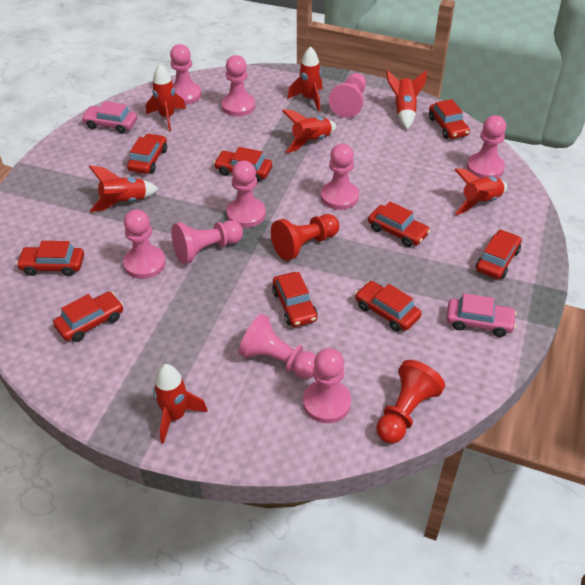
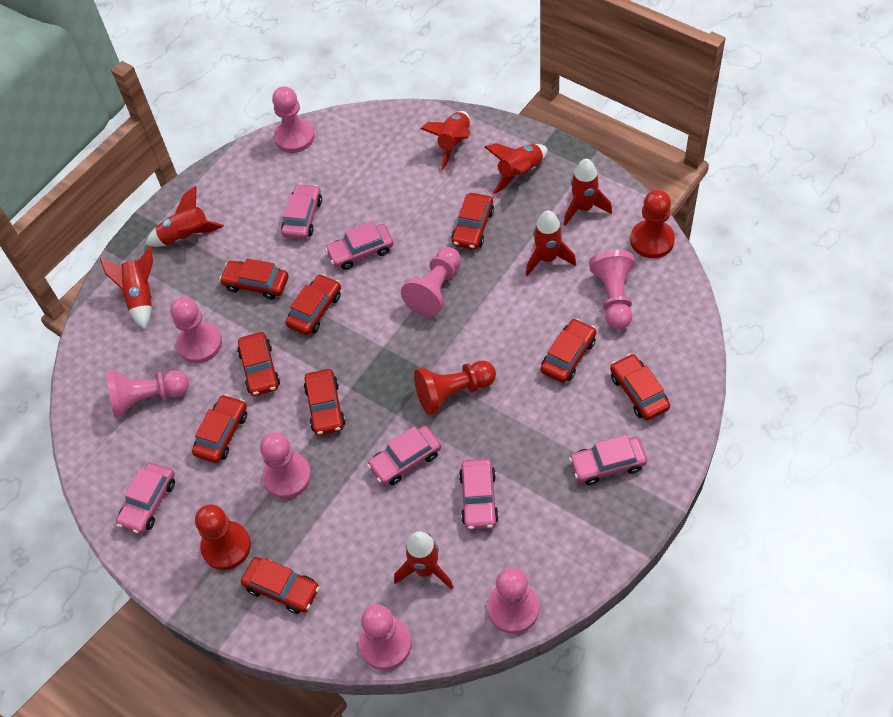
pink car: [81,101,137,134] [446,293,517,337] = 2 -> [116,462,175,534] [281,183,322,239] [325,221,394,270] [367,426,441,485] [459,458,499,530] [569,435,647,485] = 6
pink pawn: [123,209,166,279] [170,44,202,105] [171,220,243,264] [221,55,255,116] [227,161,266,228] [239,314,316,379] [303,348,351,423] [321,144,359,210] [329,73,366,118] [467,115,506,178] = 10 -> [106,370,189,418] [170,297,222,363] [260,432,311,499] [272,86,315,153] [359,604,412,670] [401,247,461,317] [487,567,539,634] [589,250,635,330] = 8
red pawn: [271,214,339,261] [376,360,445,444] = 2 -> [195,504,251,570] [414,361,496,415] [630,190,675,258] = 3

